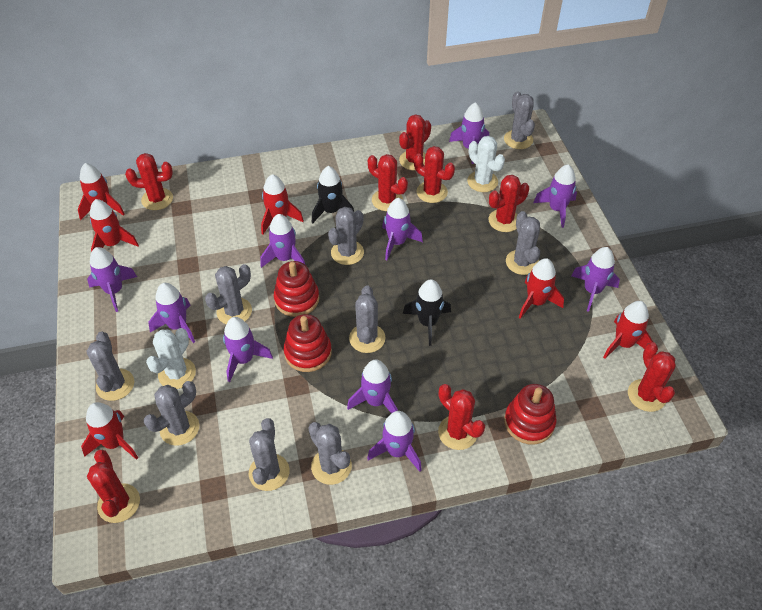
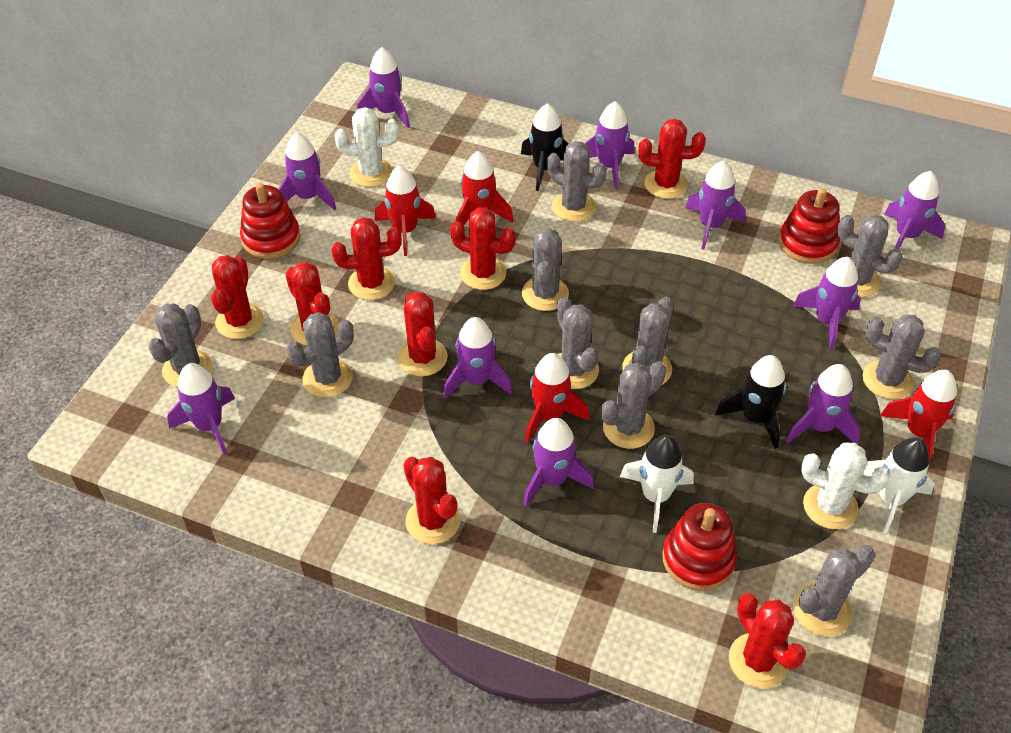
grey cactus: [86,331,134,401] [144,381,199,446] [205,264,252,324] [249,418,290,491] [308,422,352,485] [328,207,364,265] [349,285,385,353] [504,91,535,149] [506,211,540,275] = 9 -> [148,303,213,387] [286,312,354,397] [522,228,569,311] [547,141,607,222] [557,297,599,389] [602,361,666,449] [622,296,674,385] [793,545,875,637] [837,214,903,297] [863,314,941,399] = 10
red rocket: [78,163,125,220] [81,402,138,460] [90,199,139,252] [261,174,304,235] [519,258,564,319] [603,301,653,359] = 6 -> [375,166,436,256] [455,151,514,225] [525,353,590,443] [880,370,957,461] = 4
white rocket: none = 0 -> [620,435,694,533] [862,438,935,534] = 2

